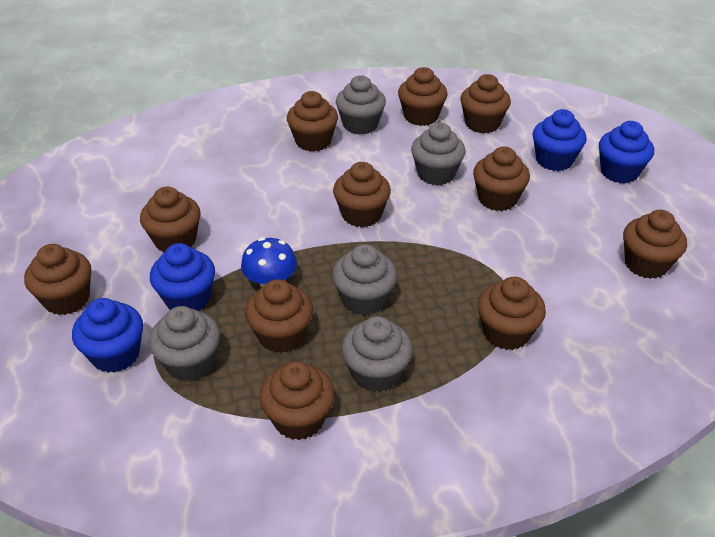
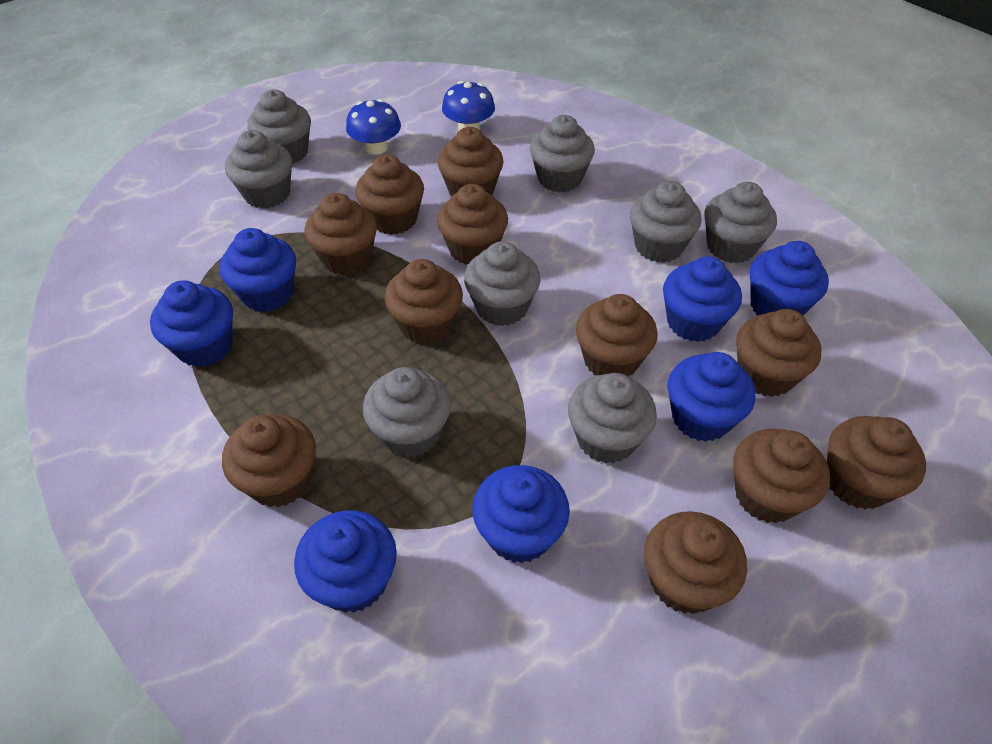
blue cupcake: [72,298,143,373] [150,243,215,311] [533,109,587,171] [599,121,654,184] = 4 -> [150,280,233,367] [219,228,296,312] [294,510,397,613] [472,465,570,563] [663,256,742,342] [668,352,755,442] [750,241,829,316] = 7
blue mushroom: [241,237,297,287] = 1 -> [346,99,401,155] [442,81,495,130] = 2
grey cupcake: [149,306,220,381] [332,244,397,316] [336,75,386,135] [341,316,413,392] [411,123,466,185] = 5 -> [225,130,292,209] [247,90,311,164] [363,367,451,457] [464,241,541,326] [530,115,595,192] [568,373,657,464] [630,181,702,263] [704,182,777,263] = 8

